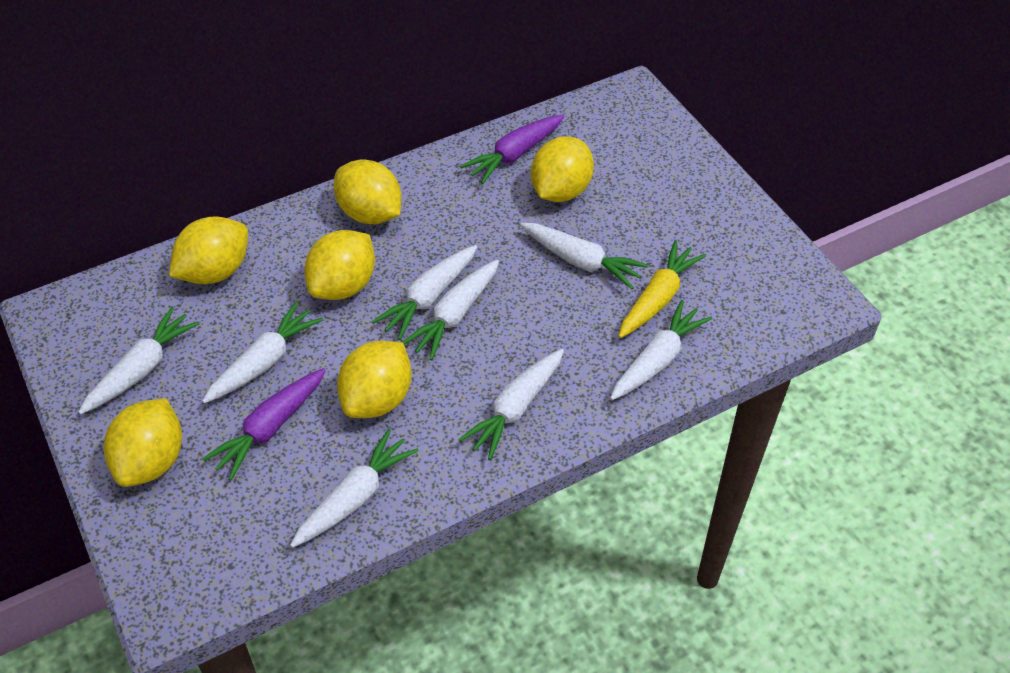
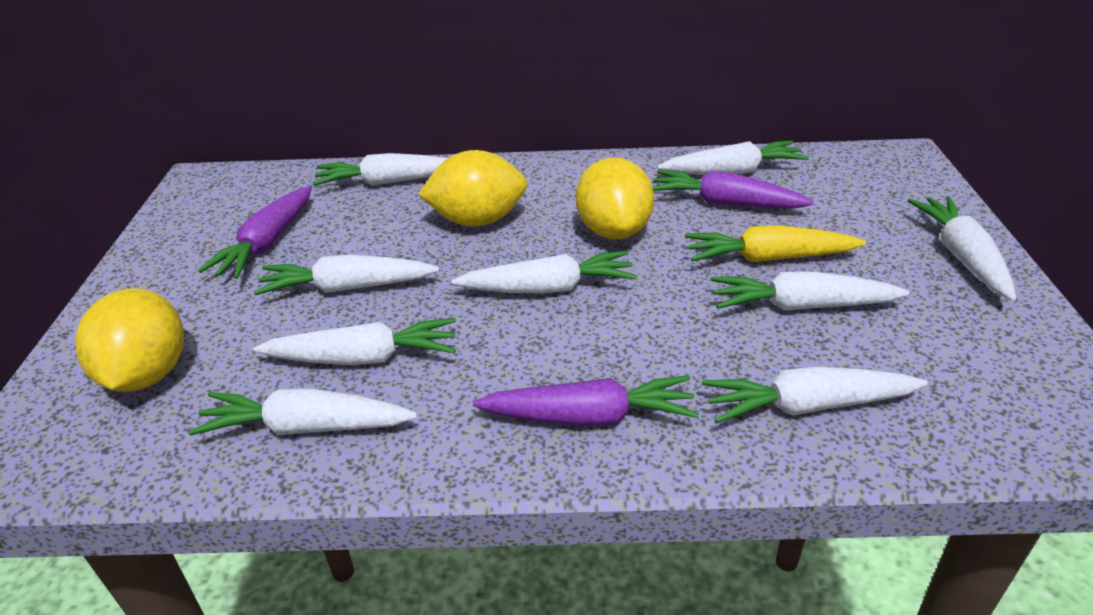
purple carrot: [202,368,326,480] [460,114,565,184] = 2 -> [198,186,312,279] [473,375,699,426] [652,170,814,209] = 3
white carrot: [79,307,200,414] [202,301,323,403] [290,429,418,548] [372,245,477,340] [403,259,499,360] [458,349,564,460] [521,223,648,289] [610,300,712,400] = 8 -> [189,388,417,436] [253,318,456,365] [254,255,439,295] [313,153,448,186] [452,251,637,294] [657,140,809,175] [702,366,928,423] [711,272,909,310] [908,196,1016,301] = 9
yellow lemon: [104,398,182,487] [169,216,248,284] [304,230,375,300] [334,159,402,224] [337,341,412,418] [531,137,594,202] = 6 -> [75,289,184,392] [418,150,527,226] [576,157,654,239] = 3

